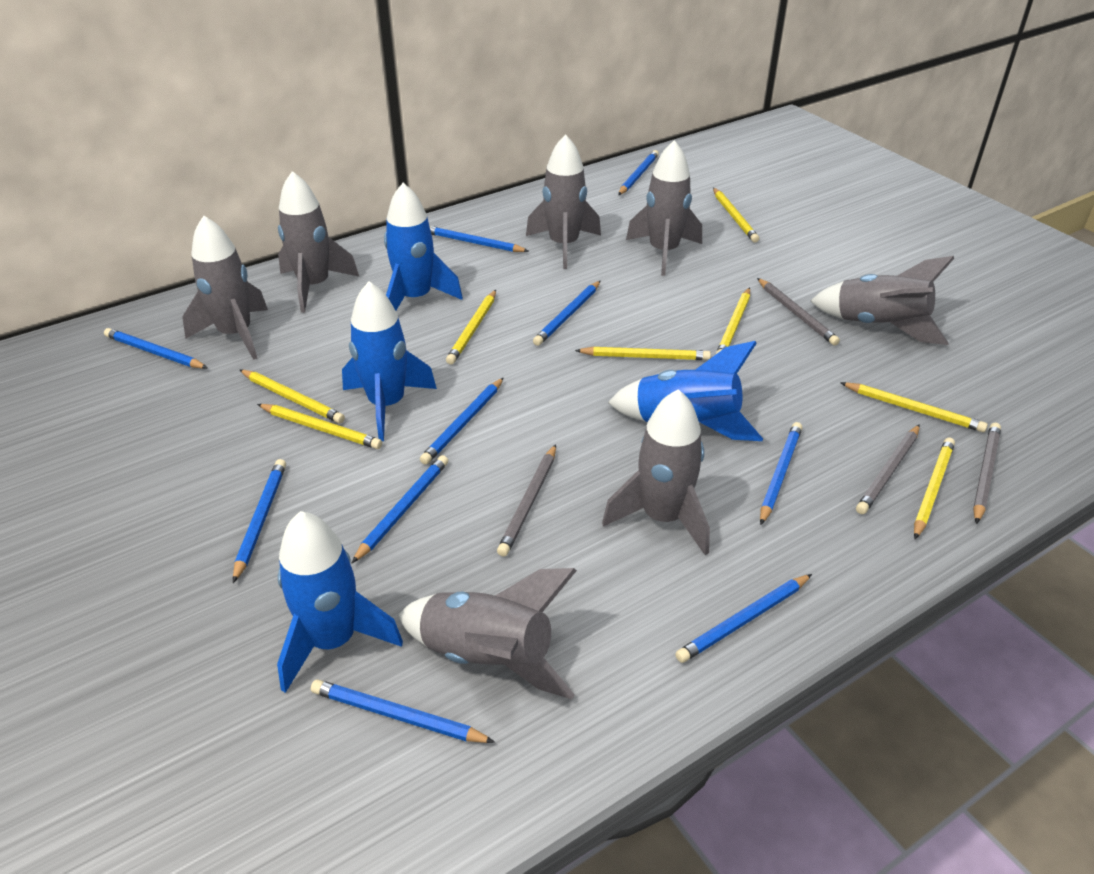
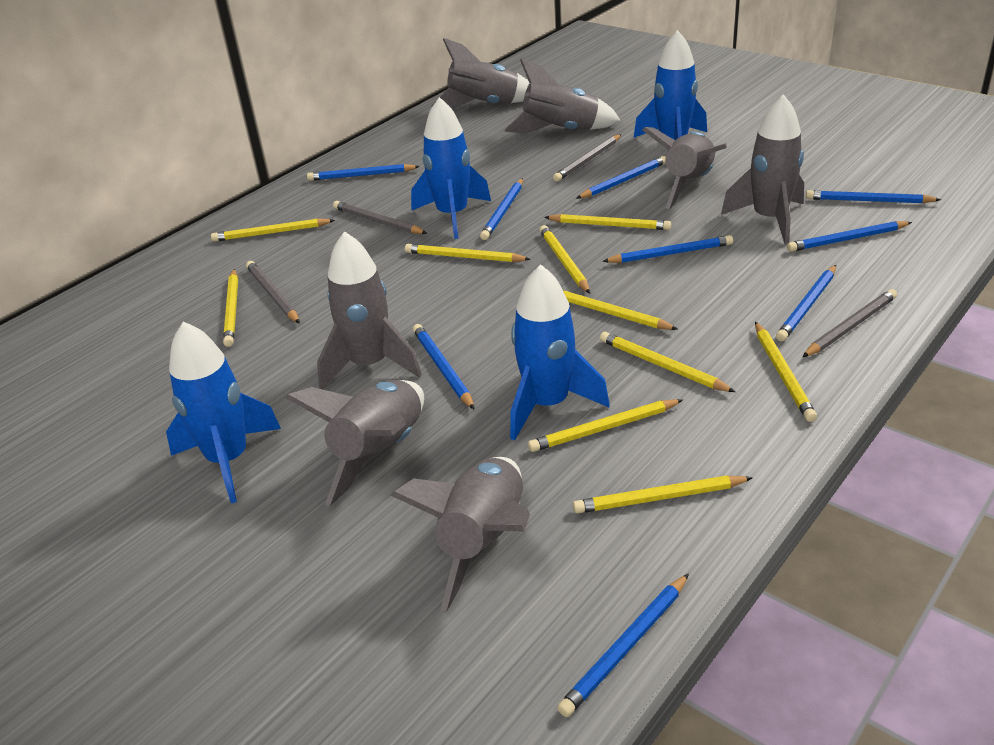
blue pencil: [104,328,208,369] [233,459,286,583] [311,679,495,743] [352,455,448,563] [420,377,504,465] [430,226,528,252] [533,281,600,346] [618,150,659,195] [675,574,812,663] [760,422,802,525] = 10 -> [307,164,420,181] [413,324,475,410] [480,178,523,240] [557,573,689,717] [576,156,666,199] [602,235,733,263] [776,265,836,341] [787,221,912,252] [806,190,941,203] = 9
yellow pencil: [239,369,345,423] [257,404,382,449] [446,290,496,364] [575,347,711,360] [713,188,759,243] [715,287,750,355] [840,382,988,432] [914,437,955,539] = 8 -> [211,218,335,242] [223,269,238,347] [405,244,530,262] [528,399,683,452] [540,225,590,294] [544,214,671,230] [563,290,678,330] [573,475,753,513] [600,332,735,392] [755,322,817,422] = 10

